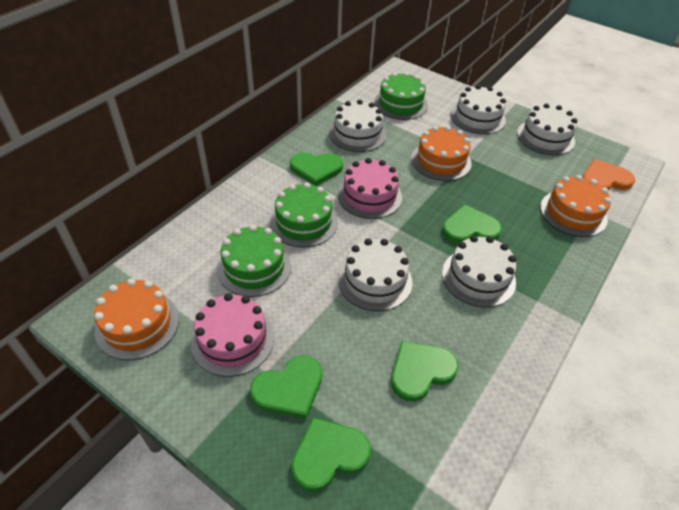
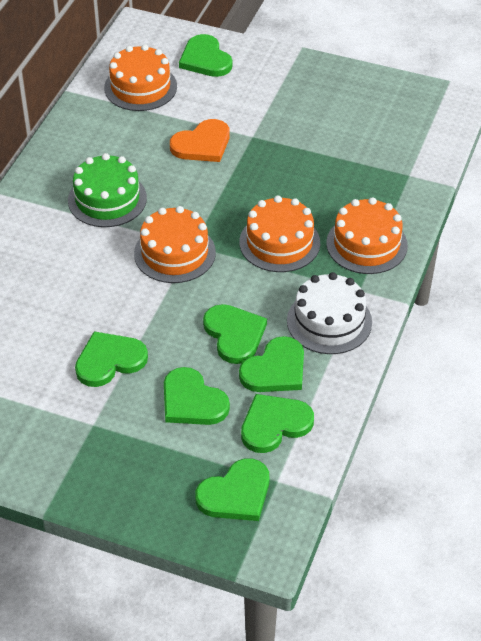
green cake: [217,225,291,297] [270,182,338,248] [374,72,428,120] = 3 -> [68,153,147,227] = 1
green heart: [250,355,322,419] [290,152,343,186] [291,418,371,492] [391,341,459,402] [442,204,502,244] = 5 -> [75,331,148,387] [164,367,230,425] [179,34,233,77] [195,458,269,521] [203,304,267,364] [239,336,304,392] [241,394,314,453] = 7
orange cake: [94,278,179,360] [411,126,472,181] [540,175,611,237] = 3 -> [104,44,177,111] [134,206,216,283] [239,196,320,272] [326,197,408,274] = 4
pink cake: [191,293,274,377] [338,158,402,219] = 2 -> none = 0
white cake: [329,100,386,152] [338,238,413,311] [442,236,516,307] [451,85,506,134] [517,103,577,155] = 5 -> [287,272,372,354] = 1

